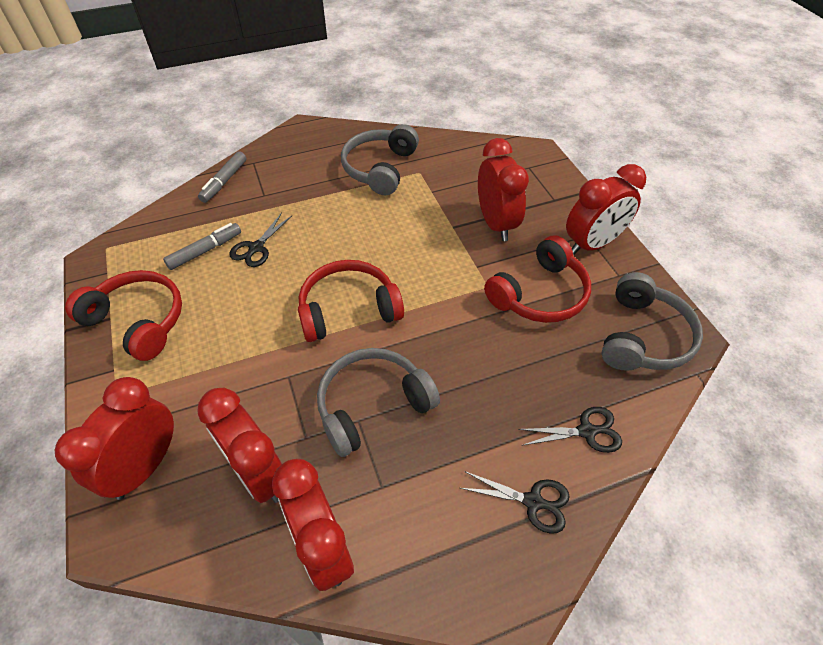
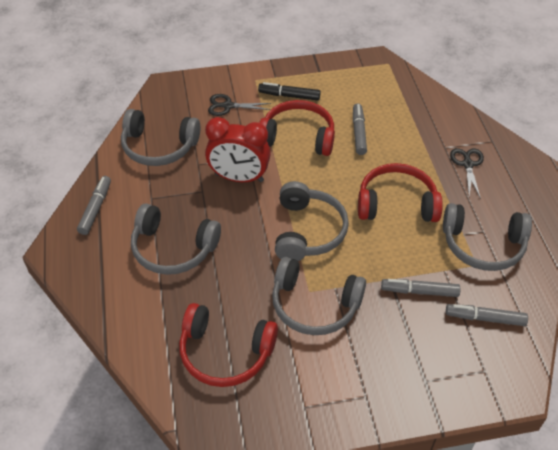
black marker: none = 0 -> [258,82,321,100] = 1
black scissors: [229,213,292,267] [460,471,570,534] [518,407,622,453] = 3 -> [208,94,271,116] [450,148,484,199] = 2
grey headphones: [317,348,440,457] [341,124,419,195] [602,272,703,371] = 3 -> [121,109,200,166] [131,204,221,275] [272,257,366,335] [275,181,349,261] [443,203,532,271] = 5
grey marker: [163,223,241,270] [198,151,246,203] = 2 -> [77,176,111,235] [353,104,367,155] [381,279,460,297] [446,304,528,326] = 4
red clock: [55,377,174,500] [198,388,282,503] [272,459,354,591] [478,138,529,241] [566,164,646,255] = 5 -> [205,117,271,182] = 1

